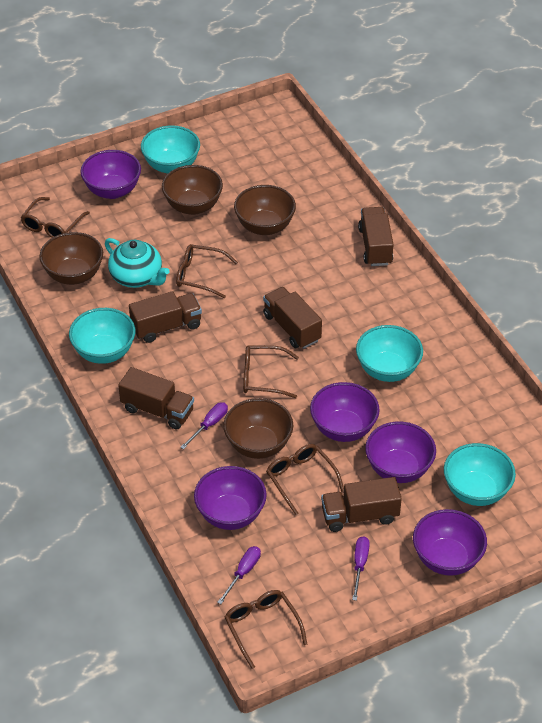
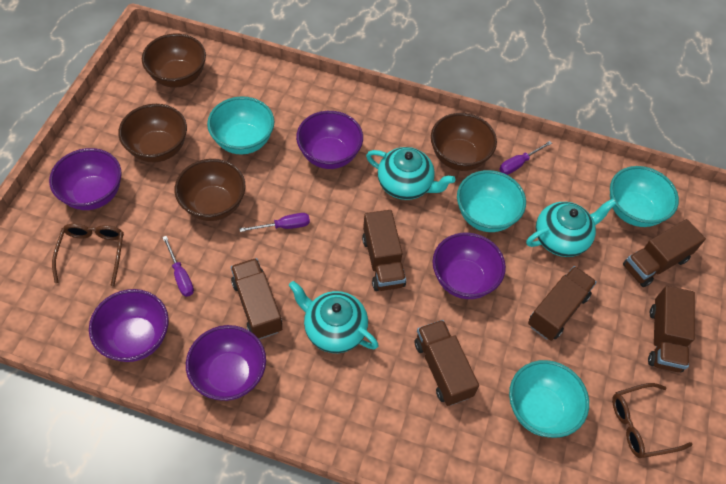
brown glasses: [21,197,90,238] [176,244,238,298] [225,590,307,669] [243,345,299,398] [266,444,344,515] = 5 -> [52,224,124,286] [612,383,693,458] = 2
brown truck: [118,367,194,430] [129,291,202,343] [263,287,322,349] [321,477,402,532] [358,207,394,266] = 5 -> [231,258,282,340] [362,210,406,291] [415,320,479,406] [528,266,597,341] [623,219,706,287] [648,286,695,372] = 6
turquoise teapot: [105,238,170,288] = 1 -> [289,281,378,353] [366,147,455,200] [526,199,616,257] = 3

